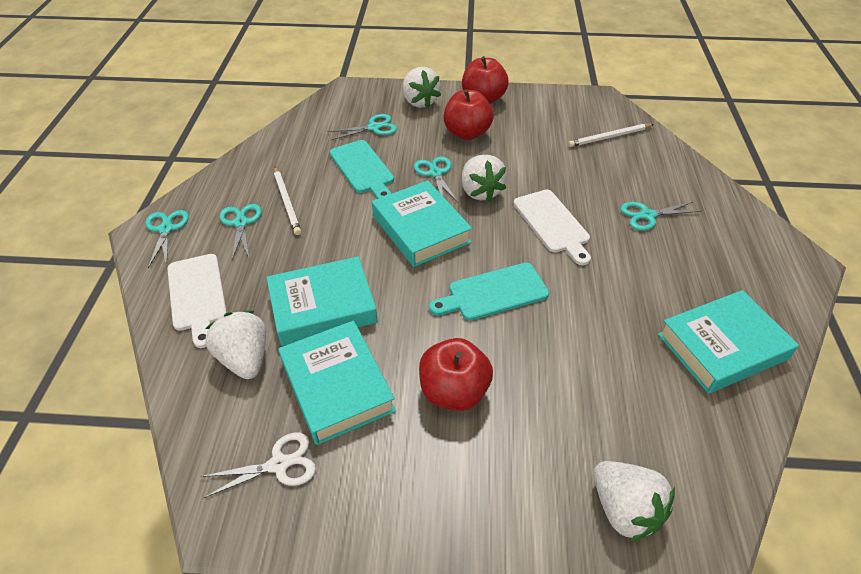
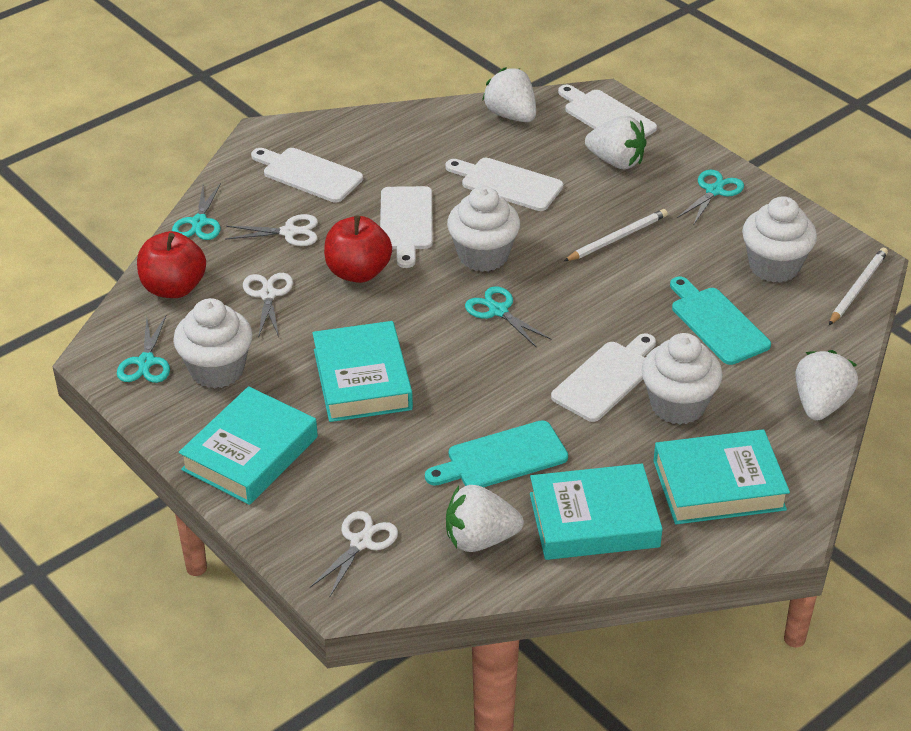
red apple: [419,338,493,411] [444,89,494,140] [462,56,509,104] = 3 -> [137,231,206,298] [324,215,392,283] = 2
turquoise scissors: [145,210,189,268] [220,204,262,260] [327,114,397,140] [414,156,458,203] [621,202,701,231] = 5 -> [117,316,170,383] [172,183,221,240] [465,286,551,348] [677,170,744,226] = 4
white cupcake: none = 0 -> [173,298,253,388] [447,186,520,272] [641,333,722,425] [742,196,817,283] = 4
white cutting board: [167,254,227,348] [514,190,591,265] = 2 -> [251,148,363,203] [380,186,433,268] [445,158,563,211] [551,333,656,422] [558,85,657,137] = 5
white scissors: [201,432,316,498] = 1 -> [225,214,318,246] [243,273,293,337] [310,511,398,598] = 3

